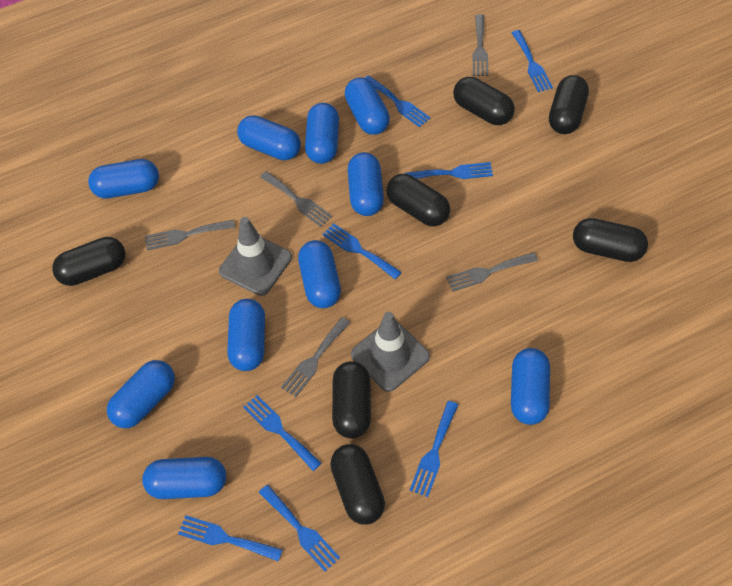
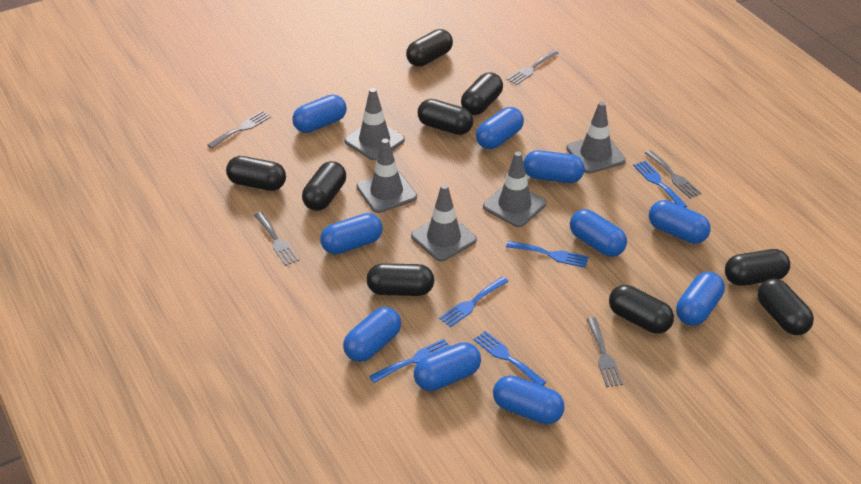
black capsule: [52,237,125,286] [330,444,385,525] [332,361,371,439] [386,174,450,226] [453,77,515,125] [549,75,589,134] [573,218,648,262] = 7 -> [226,156,286,191] [302,161,346,211] [367,263,434,296] [406,29,453,67] [418,99,473,135] [461,72,503,115] [609,285,674,334] [725,249,790,286] [757,279,814,335] = 9
blue fork: [178,515,283,561] [243,395,322,471] [259,485,340,572] [323,223,402,279] [365,75,431,128] [404,162,493,179] [409,401,458,497] [512,30,553,92] = 8 -> [369,339,450,383] [439,276,509,327] [474,331,546,386] [506,241,589,268] [633,161,687,208] = 5
grey traffic cone: [219,217,292,296] [351,312,430,392] = 2 -> [344,88,405,160] [357,139,417,213] [411,184,477,261] [483,151,547,227] [566,102,626,173] = 5

